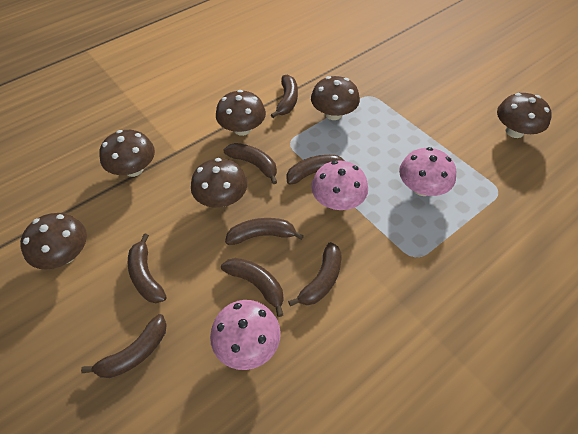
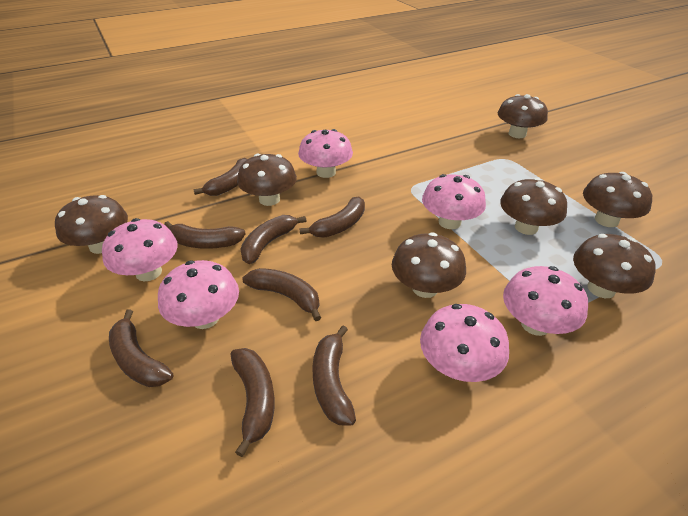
brown mushroom: [20,213,87,270] [99,130,155,177] [191,158,248,208] [216,90,266,136] [311,76,360,120] [497,93,552,138] = 6 -> [55,195,128,254] [237,154,297,206] [392,232,466,298] [498,94,548,138] [500,178,567,235] [573,234,656,298] [583,172,652,227] = 7
pink mushroom: [210,300,281,370] [311,160,368,210] [399,147,456,196] = 3 -> [102,218,178,281] [158,260,239,329] [298,129,353,178] [420,304,509,382] [422,174,486,229] [503,266,588,336] = 6

